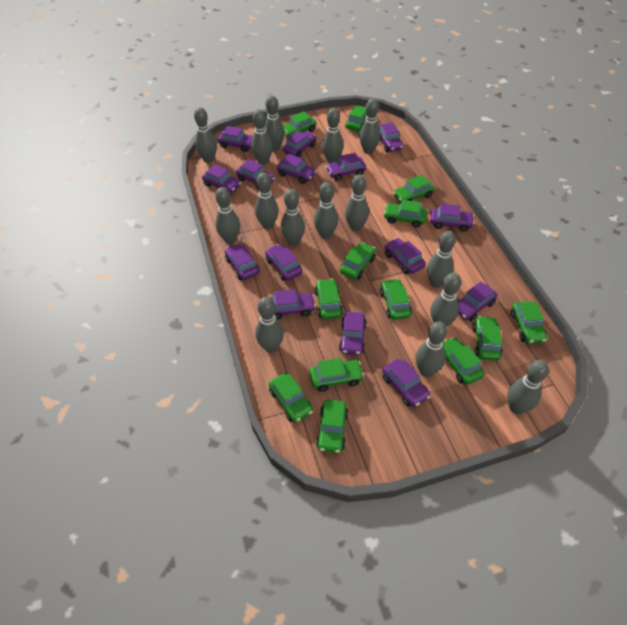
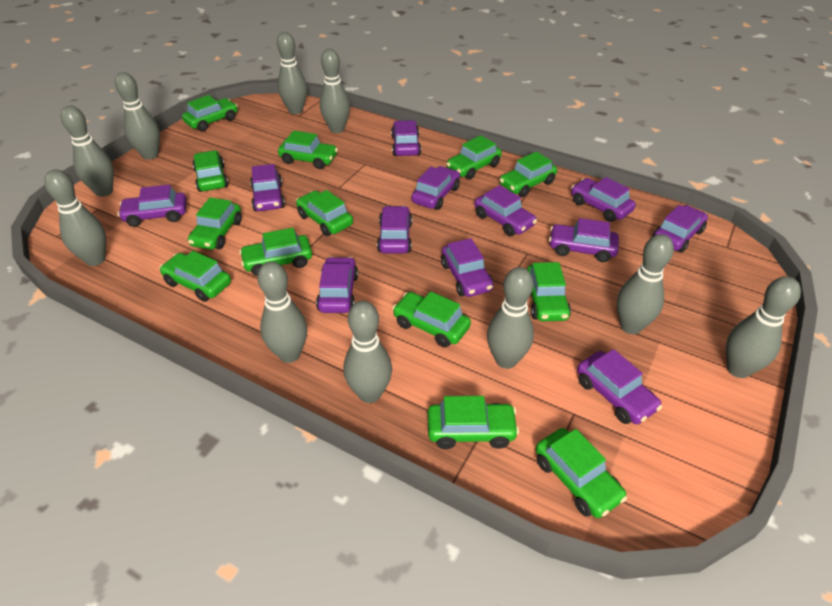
grey bowling pin: [194,107,217,163] [215,187,240,244] [251,109,273,165] [255,173,279,229] [255,297,284,353] [265,96,285,151] [281,189,305,246] [314,182,338,239] [322,108,344,163] [345,174,369,231] [359,99,380,154] [415,321,447,377] [427,231,456,288] [430,273,461,327] [507,360,549,414] = 15 -> [44,169,106,266] [60,106,114,197] [115,72,160,160] [257,261,307,363] [277,32,307,114] [320,49,350,133] [344,301,392,403] [487,267,534,369] [617,234,674,334] [726,276,801,378] = 10
purple car: [202,164,241,193] [218,126,253,152] [225,243,260,280] [236,159,275,189] [265,244,302,281] [269,289,316,320] [277,154,317,184] [283,131,316,157] [326,153,366,181] [339,312,367,355] [379,122,404,152] [382,359,431,407] [385,238,425,274] [431,204,474,232] [458,282,497,321] = 15 -> [118,184,187,227] [250,164,285,211] [316,257,358,313] [377,206,412,254] [391,120,421,156] [411,166,460,210] [441,238,493,297] [474,185,537,236] [549,218,619,262] [571,177,636,222] [577,349,662,424] [653,205,708,253] = 12

